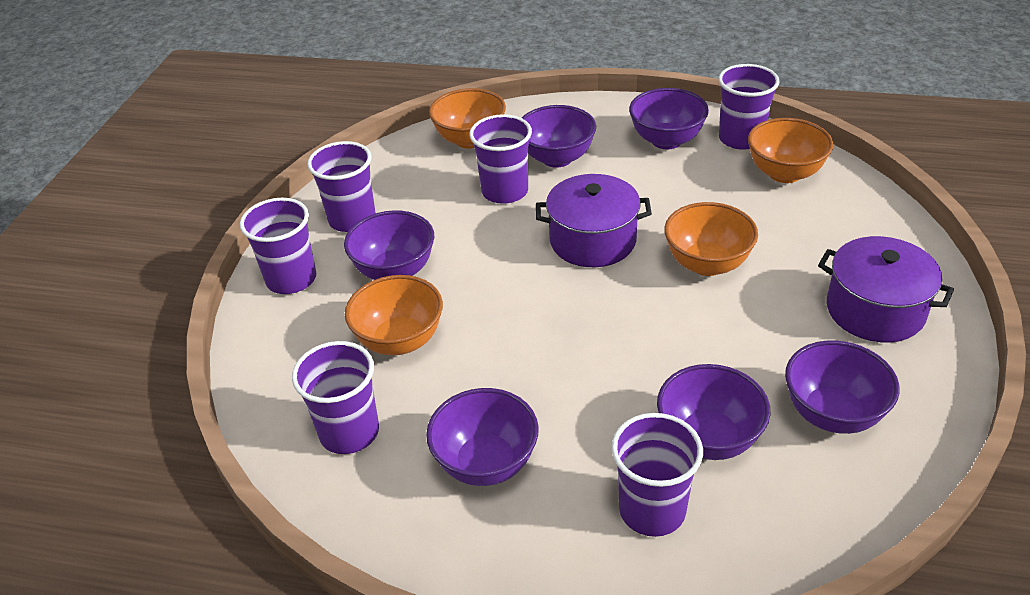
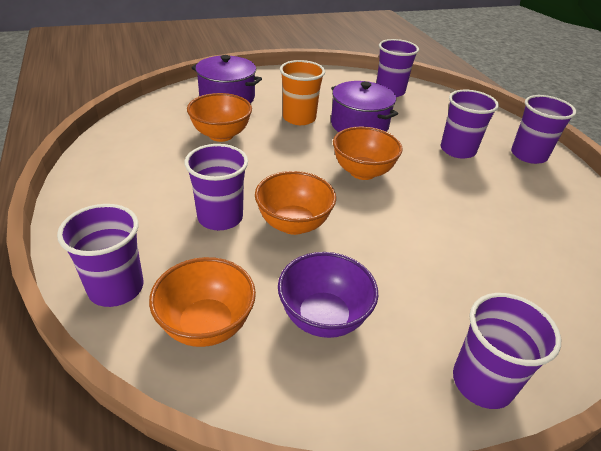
orange cup: none = 0 -> [280,60,325,125] = 1
purple bowl: [344,210,434,280] [426,388,539,486] [522,105,596,168] [629,88,709,149] [657,364,771,460] [785,341,900,434] = 6 -> [278,252,378,338] = 1

